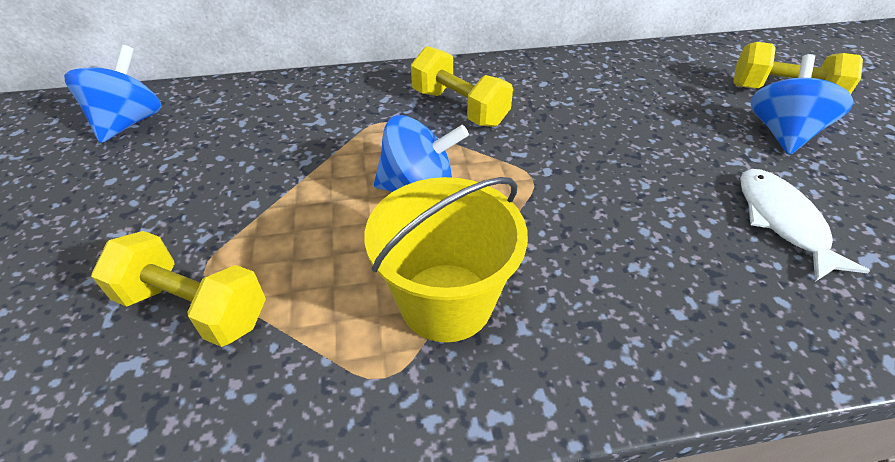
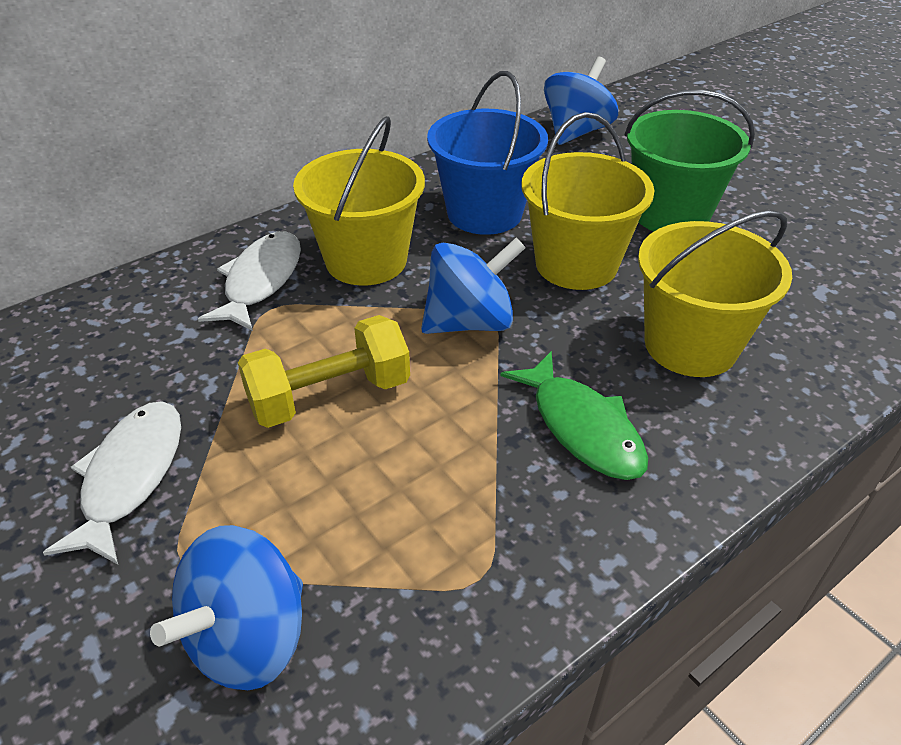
blue bucket: none = 0 -> [427,71,548,235] = 1
green bucket: none = 0 -> [625,90,755,231] = 1
green fish: none = 0 -> [500,351,648,480] = 1
white fish: [740,169,870,282] = 1 -> [43,401,181,564] [198,231,301,331] = 2
yellow bucket: [365,177,528,342] = 1 -> [293,116,425,286] [522,112,654,290] [638,210,792,377] = 3
yellow dumbbell: [91,231,266,347] [411,46,513,127] [733,42,863,94] = 3 -> [238,315,410,428] = 1

